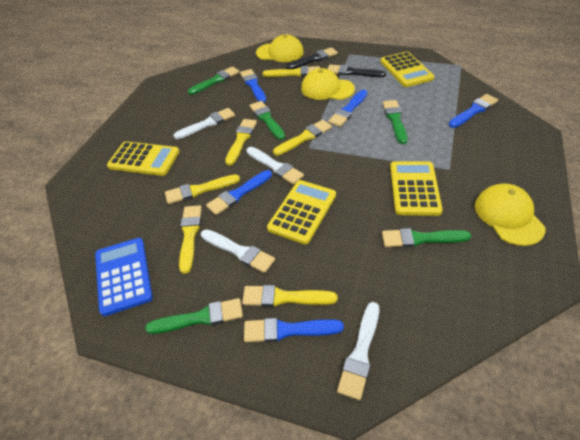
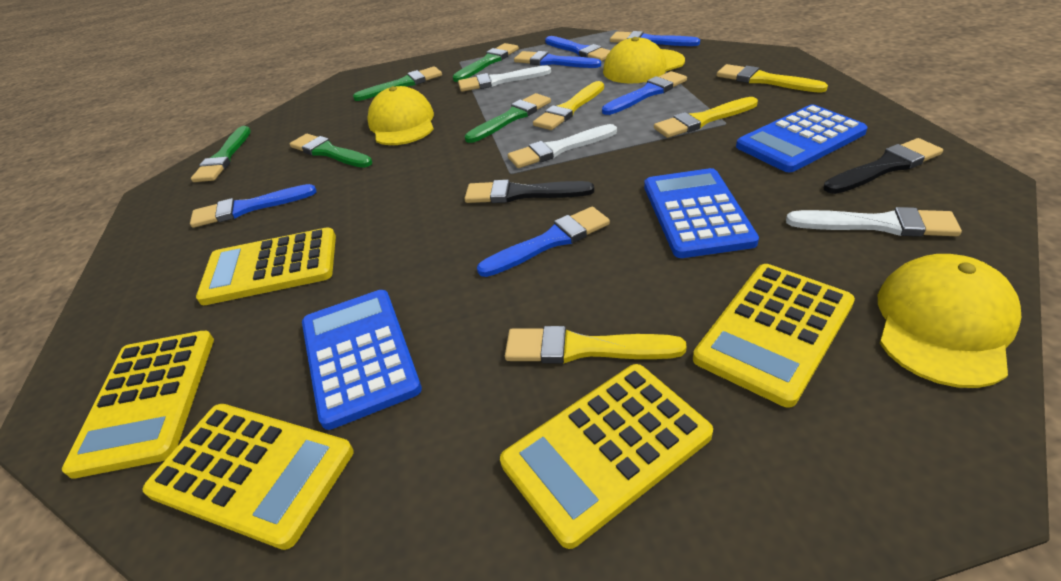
blue brush: [206,170,272,215] [240,69,266,103] [244,318,344,342] [328,90,367,127] [449,94,498,128] = 5 -> [190,184,316,228] [477,207,610,277] [514,51,601,68] [545,36,611,62] [602,71,687,115] [610,31,700,46] = 6
blue calculator: [95,238,153,316] = 1 -> [302,290,422,430] [644,168,759,258] [736,105,868,172] = 3
white brush: [173,108,235,139] [201,229,275,273] [246,147,304,185] [337,302,379,400] = 4 -> [458,65,551,92] [508,124,617,168] [786,207,962,237] = 3
yellow brush: [165,174,240,204] [179,205,202,274] [225,119,257,165] [242,285,337,307] [263,66,320,77] [273,120,332,155] = 6 -> [505,326,687,364] [533,81,604,130] [654,97,758,138] [717,64,828,93] = 4
yellow calculator: [107,141,180,176] [267,180,336,244] [380,52,434,87] [390,161,443,216] = 4 -> [62,331,214,479] [142,404,353,550] [196,227,336,305] [500,364,713,549] [693,264,855,407] = 5

